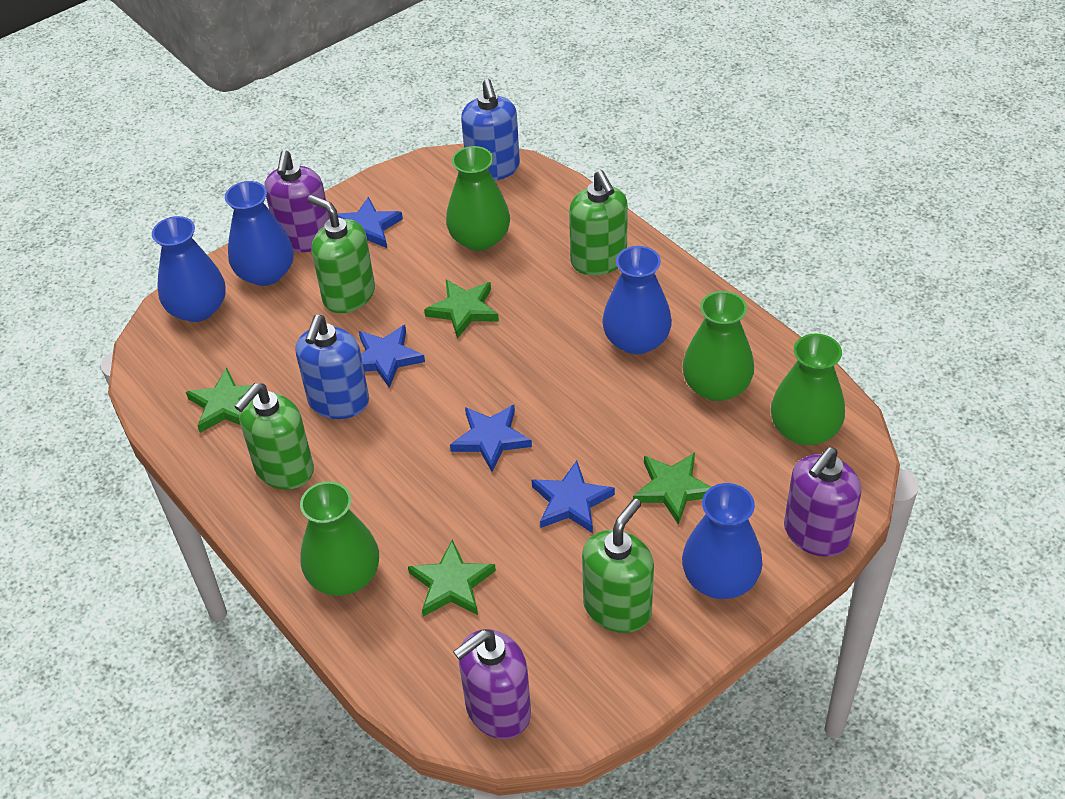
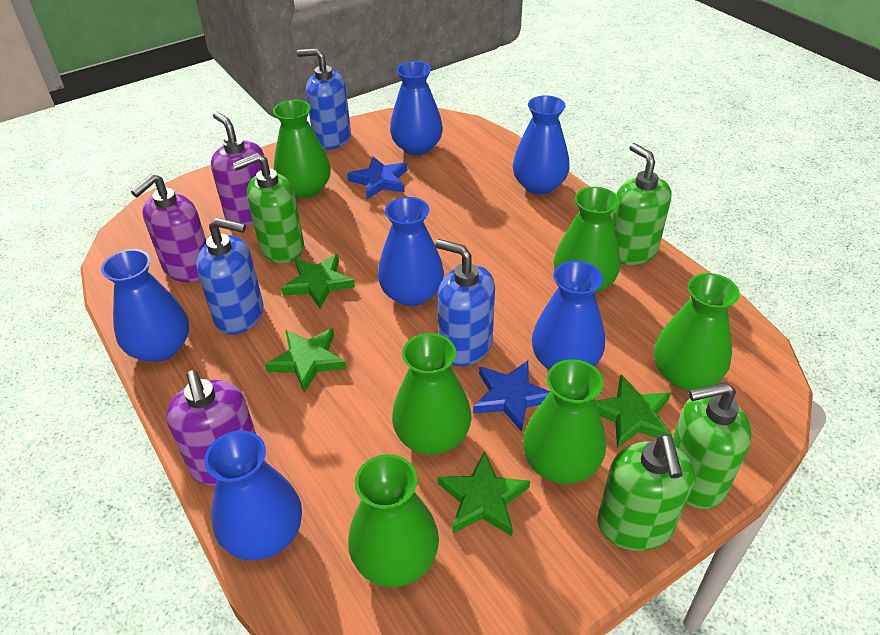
blue soap dispenser: [295,315,369,419] [461,79,520,180] = 2 -> [196,218,263,335] [297,48,351,150] [435,239,495,366] = 3
blue star: [337,197,403,248] [359,325,425,388] [450,405,532,472] [532,461,615,533] = 4 -> [347,157,407,199] [473,360,551,432] = 2
blue vase: [152,216,226,322] [225,181,294,286] [602,246,672,355] [682,483,762,599] = 4 -> [101,249,189,362] [204,431,302,561] [378,197,444,306] [390,61,443,155] [513,95,570,195] [532,261,605,370] = 6
green vase: [300,481,379,596] [446,146,510,251] [682,291,754,401] [771,333,845,445] = 4 -> [273,100,331,198] [348,454,439,587] [392,333,472,455] [523,359,606,484] [554,187,620,294] [654,273,740,390] = 6

